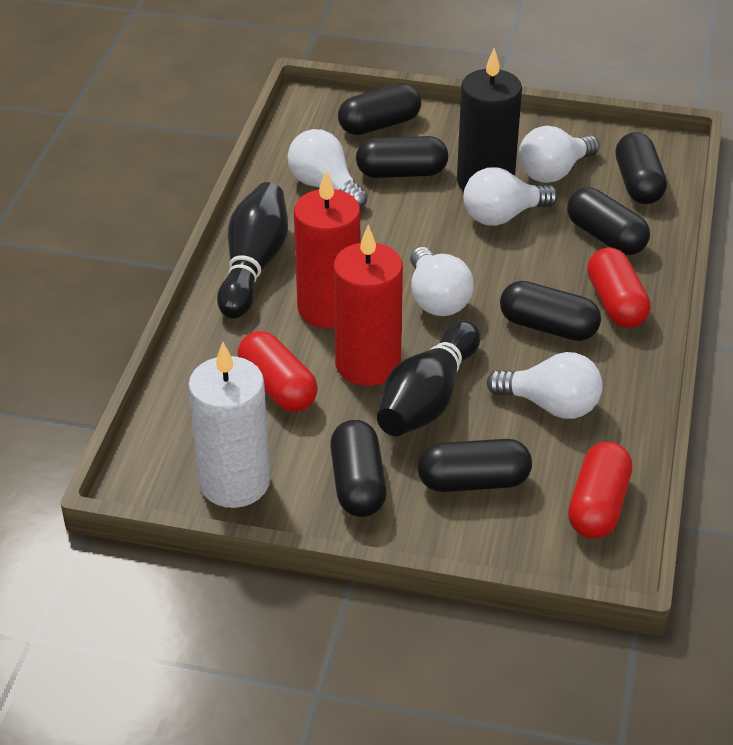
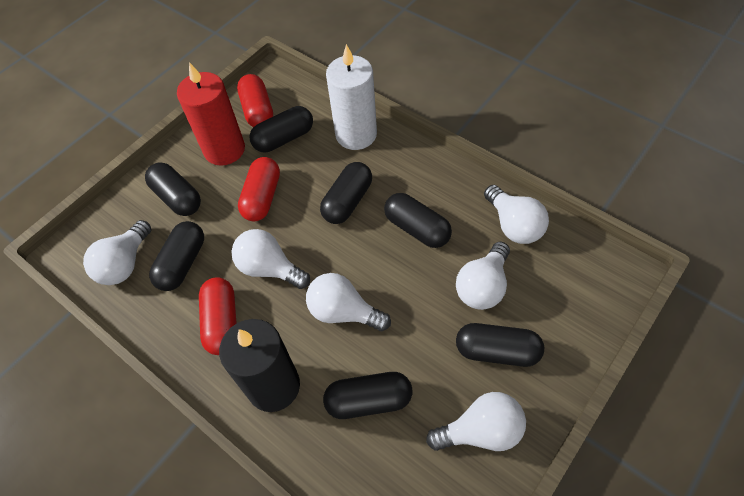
black bowling pin: [217,182,288,319] [377,320,481,436] = 2 -> none = 0
red candle: [294,171,360,328] [333,225,403,386] = 2 -> [177,62,245,166] = 1
white light bulb: [288,129,368,208] [410,247,474,316] [463,167,558,226] [487,352,603,419] [519,126,600,183] = 5 -> [83,220,151,285] [231,229,310,289] [306,273,391,331] [426,392,526,451] [456,242,510,310] [484,185,549,244] = 6

